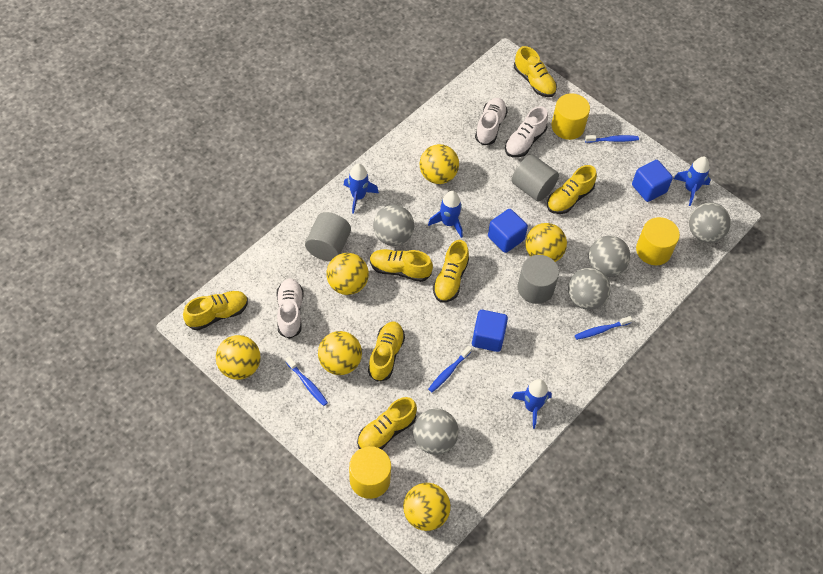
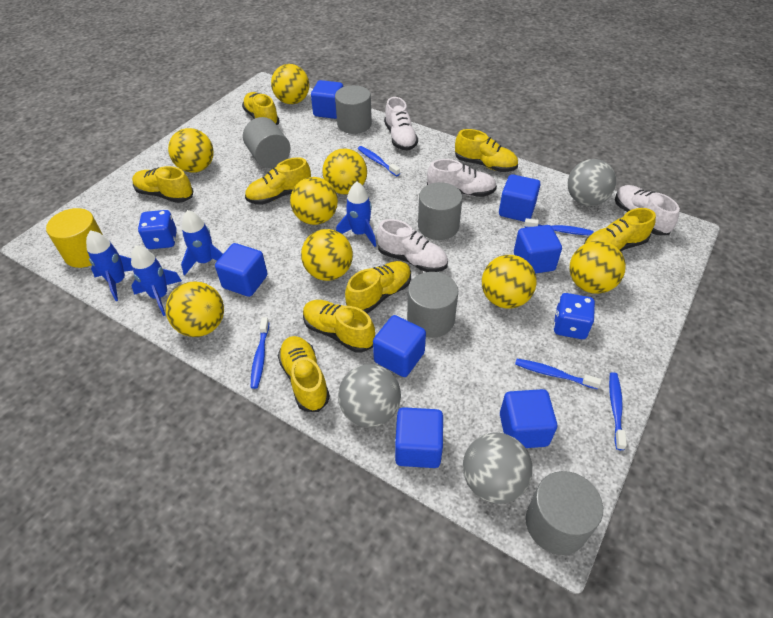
blue cube: [472,310,508,352] [488,209,528,253] [632,160,673,202] = 3 -> [215,243,268,297] [311,80,343,119] [373,315,426,377] [395,407,443,468] [499,174,540,222] [500,389,557,448] [514,225,562,273] = 7
blue dice: none = 0 -> [138,210,177,249] [554,293,595,339] = 2
blue toothbrush: [285,356,328,406] [428,345,472,392] [575,316,632,340] [585,135,639,143] = 4 -> [251,317,269,389] [358,146,400,176] [515,359,601,389] [524,218,594,236] [609,372,627,450] = 5
grey ball: [373,205,414,246] [413,409,459,455] [568,268,611,310] [588,236,630,277] [689,203,731,243] = 5 -> [338,364,401,427] [463,432,533,504] [568,159,616,206] = 3
grey cylinder: [305,212,351,261] [511,154,559,202] [518,255,559,304] = 3 -> [243,117,291,168] [335,85,372,134] [407,272,458,338] [418,182,462,240] [526,471,603,555] = 5
white shoe: [277,278,303,339] [475,98,508,145] [505,106,548,157] = 3 -> [377,219,448,272] [384,97,418,151] [427,159,497,197] [615,185,680,235] = 4
yellow ball: [216,335,261,380] [318,331,362,375] [326,253,369,295] [403,483,451,531] [420,144,459,184] [525,223,567,262] = 6 -> [166,282,224,337] [168,128,214,173] [271,64,309,104] [290,177,338,225] [301,229,353,281] [322,148,367,195] [482,255,536,309] [569,241,626,294] = 8
yellow cylinder: [349,446,391,499] [551,93,590,140] [636,217,680,265] = 3 -> [46,208,103,268] = 1
yellow shoe: [183,291,248,330] [357,397,417,449] [368,322,405,382] [370,249,433,282] [433,240,469,303] [514,46,557,97] [547,165,597,214] = 7 -> [132,166,193,203] [242,92,280,125] [245,157,311,205] [278,336,330,412] [303,300,375,353] [345,261,411,313] [455,129,518,172] [584,208,656,251] = 8

